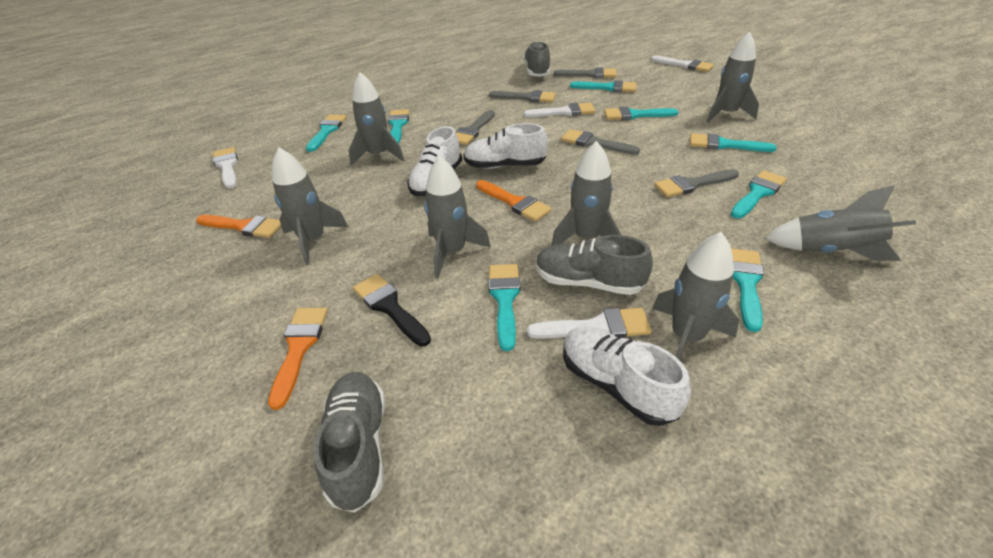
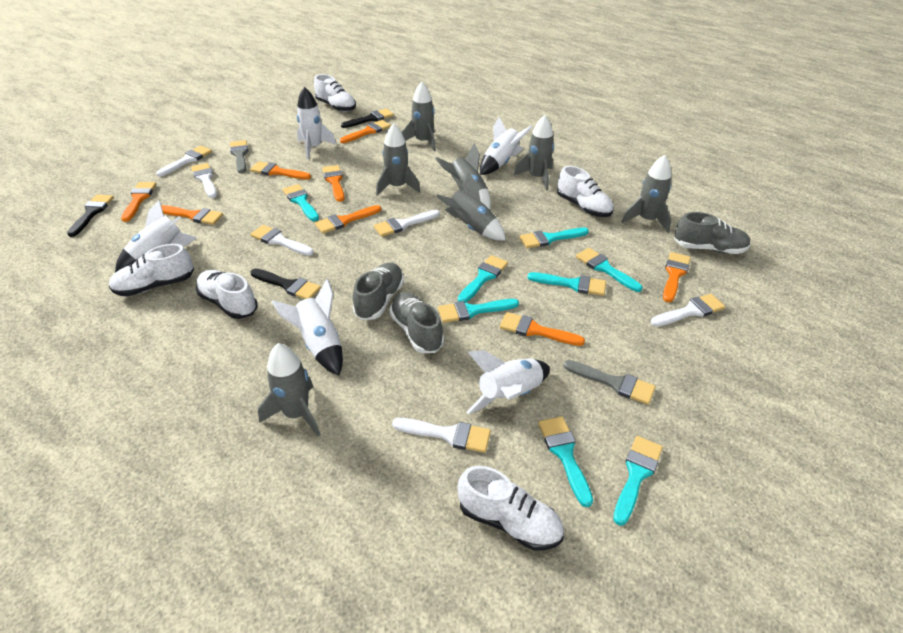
black brush: [353,274,431,346] = 1 -> [67,195,114,237] [250,268,321,299] [341,109,394,128] = 3
grey brush: [456,110,495,145] [489,90,556,102] [554,67,617,78] [561,129,640,155] [654,169,739,197] = 5 -> [230,140,248,173] [563,360,656,405] = 2
orange brush: [196,215,281,238] [268,308,328,410] [476,180,552,222] = 3 -> [121,182,156,222] [161,205,223,225] [250,161,311,180] [315,205,381,234] [322,165,345,202] [340,120,391,143] [500,312,585,346] [663,252,691,302] = 8
white brush: [213,147,238,189] [524,103,595,117] [527,308,652,339] [651,56,714,72] = 4 -> [156,146,212,176] [191,163,217,198] [250,225,314,256] [374,210,440,237] [392,418,491,453] [651,294,725,327] = 6
white rocket: none = 0 -> [115,200,197,272] [272,279,343,375] [297,87,336,160] [466,350,550,414] [480,118,533,175] = 5
white shoe: [408,126,462,196] [463,123,548,169] [563,326,691,426] = 3 -> [109,244,194,296] [196,270,258,319] [314,74,356,112] [457,466,564,551] [557,166,613,217] = 5

